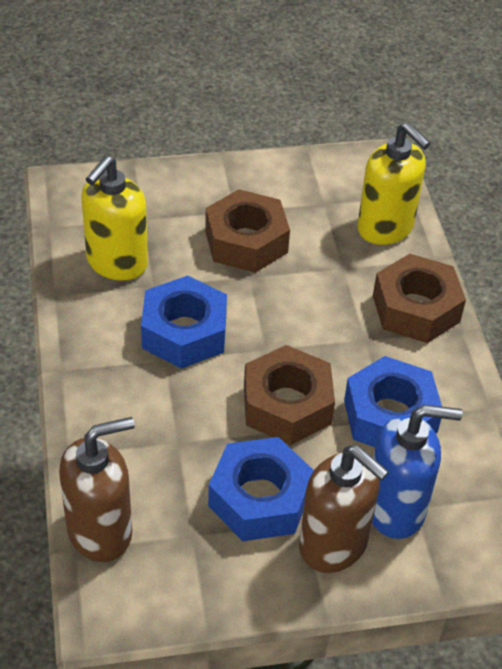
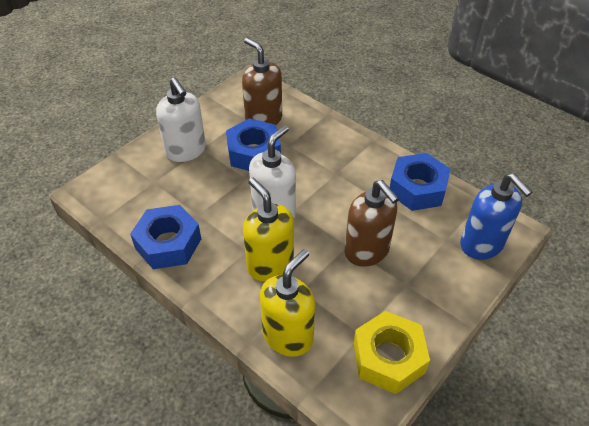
brown nut: [205,189,290,273] [244,345,335,445] [373,254,466,343] = 3 -> none = 0
white soap dispenser: none = 0 -> [156,77,206,162] [249,125,296,219] = 2
yellow nut: none = 0 -> [354,311,430,394] = 1

